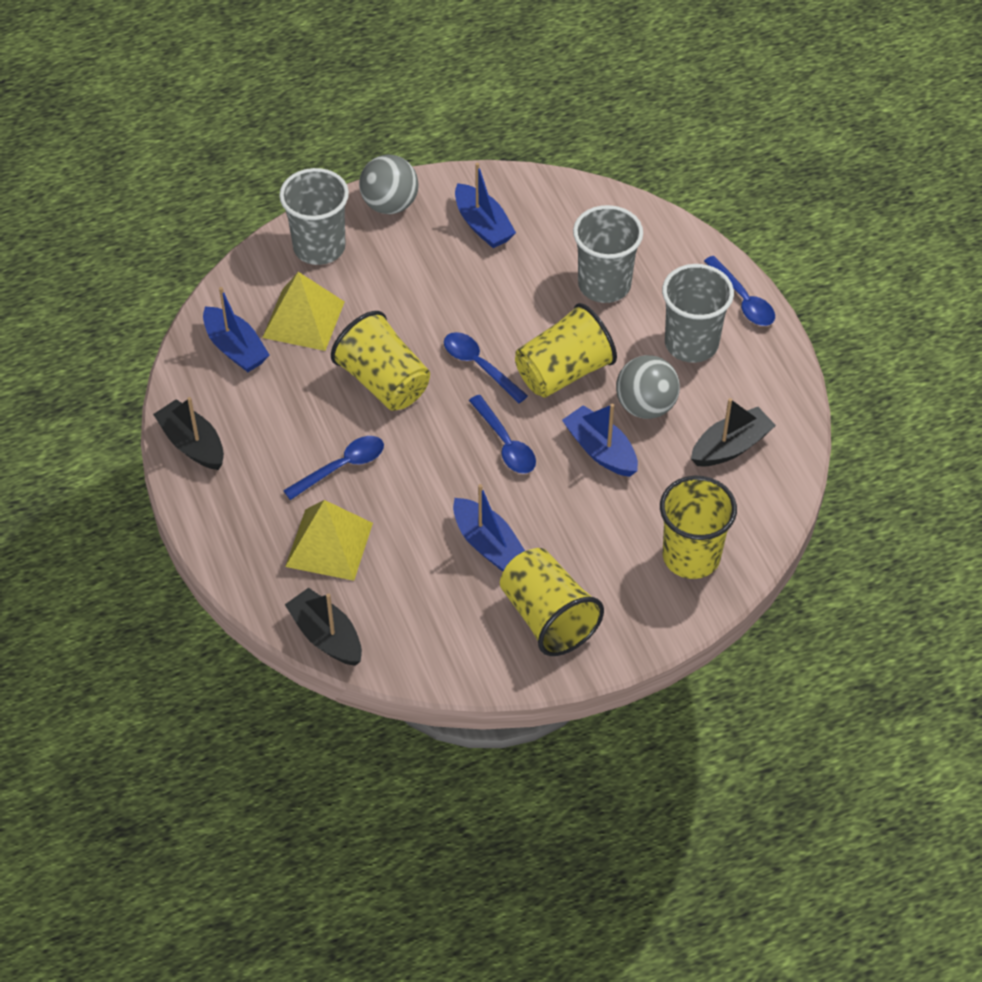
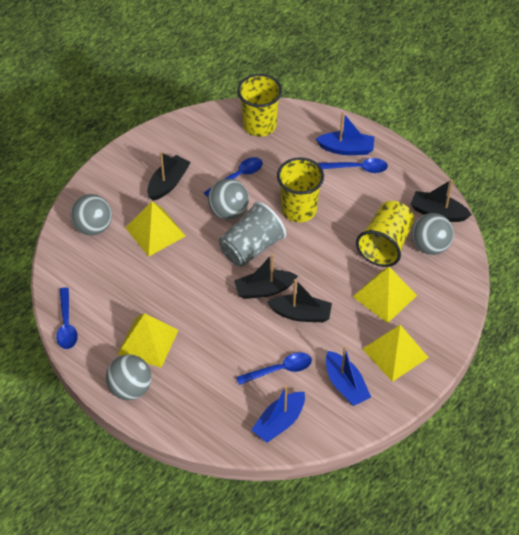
black boat: [153,397,224,470] [285,588,362,666] [691,398,776,466] = 3 -> [147,152,191,201] [234,254,298,299] [267,279,332,322] [411,179,472,222] = 4
blue boat: [203,287,270,372] [453,484,525,571] [455,163,516,248] [562,404,638,477] = 4 -> [251,385,305,443] [316,112,374,155] [326,346,371,406] = 3
grey ball: [359,155,418,214] [616,355,680,419] = 2 -> [70,194,112,236] [106,355,151,400] [208,179,249,220] [412,213,454,255] = 4
grey cup: [279,168,349,265] [573,205,643,303] [662,264,734,363] = 3 -> [219,201,286,267] = 1
yellow cup: [331,311,430,411] [500,548,604,656] [515,303,617,398] [660,476,737,579] = 4 -> [237,74,282,137] [277,157,324,222] [356,201,414,267] = 3
yellow pyramid: [262,272,345,351] [285,500,373,581] = 2 -> [117,313,179,368] [125,201,186,257] [353,267,417,323] [363,325,429,382] = 4

